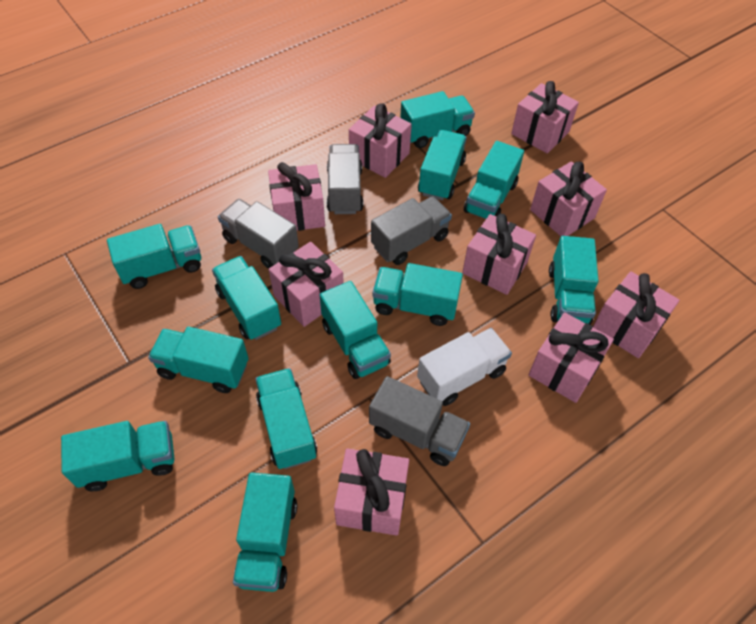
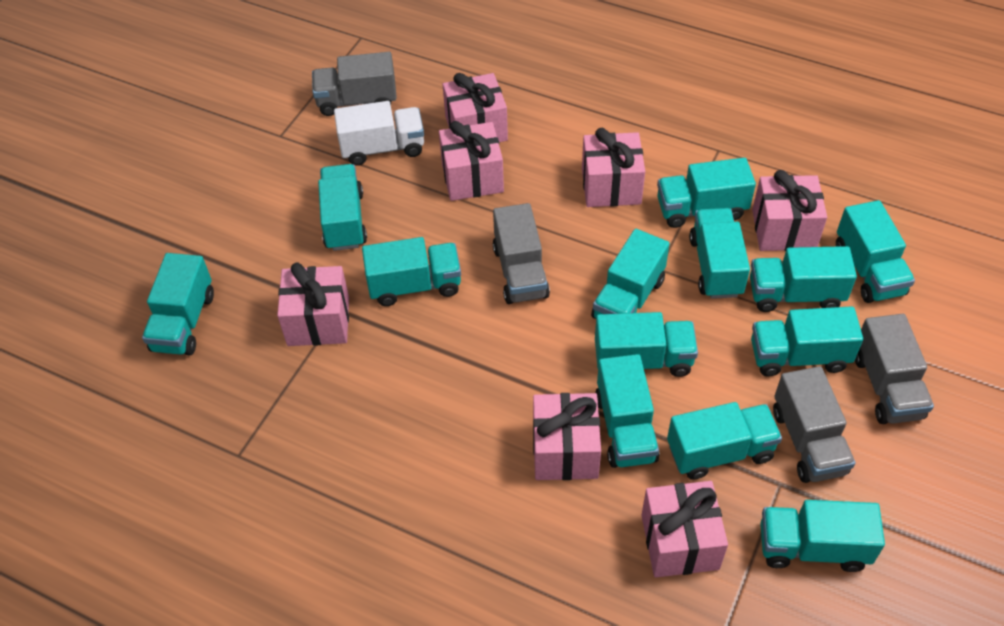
pink gift: [268,162,325,231] [269,242,344,327] [334,448,409,536] [349,103,412,178] [462,214,536,295] [511,81,579,154] [529,312,614,403] [530,161,607,236] [593,271,680,358] = 9 -> [277,262,349,346] [439,121,504,201] [443,73,508,142] [533,393,601,480] [582,128,645,207] [641,481,728,577] [752,170,827,251] = 7
turquoise truck: [61,421,174,491] [107,224,201,289] [148,327,248,393] [212,256,281,340] [233,472,297,592] [255,368,317,469] [320,281,391,379] [372,263,463,326] [400,91,475,148] [418,130,467,200] [464,141,524,219] [549,236,599,325] = 12 -> [142,253,214,355] [318,164,367,251] [362,237,461,306] [591,229,670,319] [595,312,698,377] [596,354,659,468] [657,158,756,228] [667,402,782,480] [689,208,750,299] [750,246,857,312] [751,306,863,377] [760,500,885,572] [836,200,915,303] = 13

